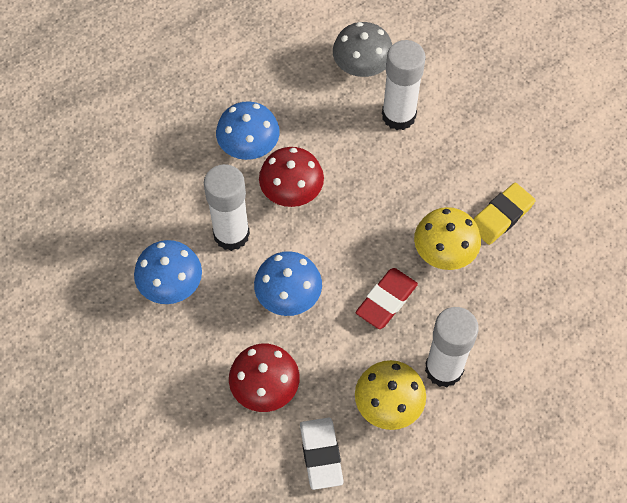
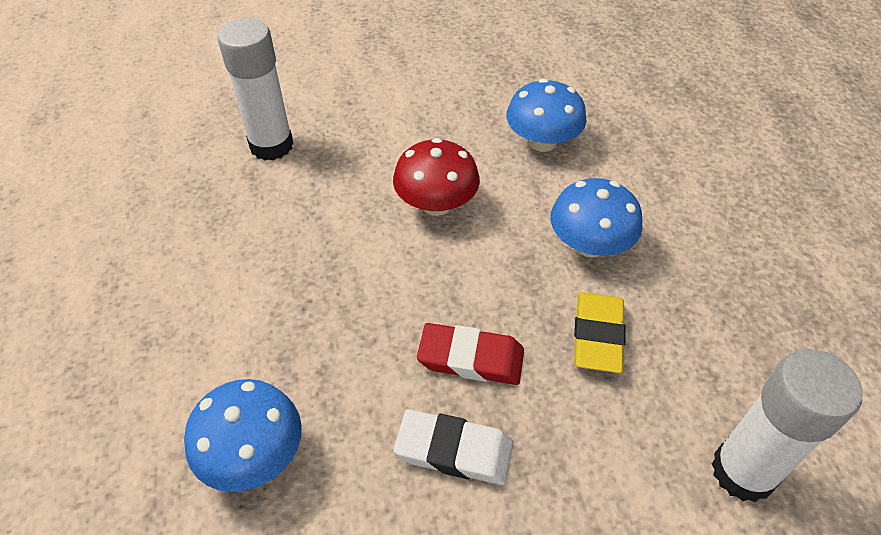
grey mushroom: [333,22,392,77] = 1 -> none = 0
red mushroom: [229,344,300,412] [259,147,324,207] = 2 -> [393,138,480,216] = 1
white glue stick: [204,164,250,251] [382,40,426,130] [425,307,479,388] = 3 -> [218,18,293,161] [711,349,863,502] = 2
yellow mushroom: [355,360,426,430] [414,207,481,270] = 2 -> none = 0

